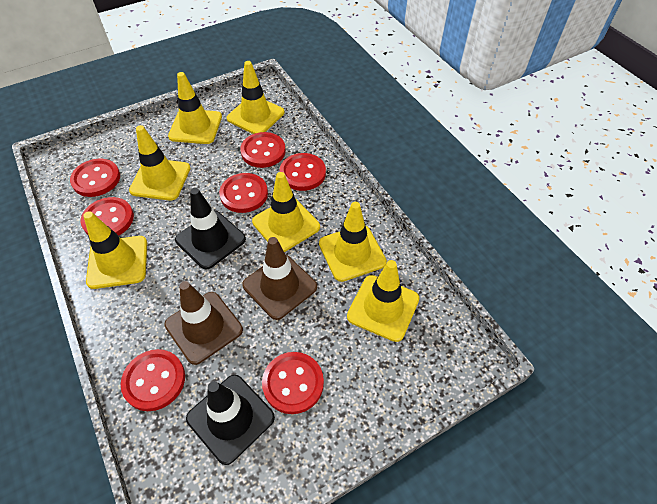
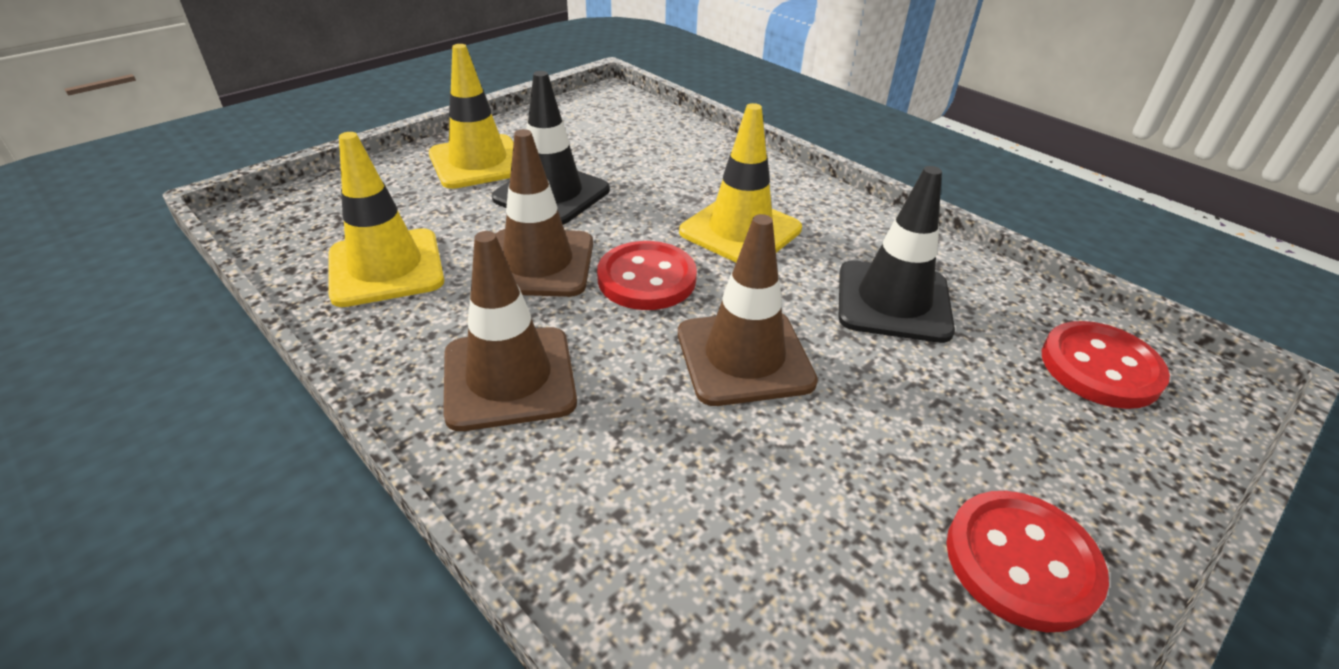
brown traffic cone: [164,281,243,365] [242,237,317,320] = 2 -> [443,231,577,431] [496,129,593,297] [678,214,818,406] = 3
red button: [70,159,120,197] [81,197,134,236] [121,349,185,411] [219,173,268,213] [240,132,285,168] [262,352,324,414] [280,153,326,191] = 7 -> [597,241,697,310] [946,491,1109,632] [1041,321,1170,409] = 3
yellow traffic cone: [83,211,147,289] [129,125,190,201] [168,72,222,144] [227,61,284,134] [252,172,320,252] [319,202,387,282] [347,260,419,342] = 7 -> [328,132,444,307] [429,44,514,189] [679,103,802,262] = 3

